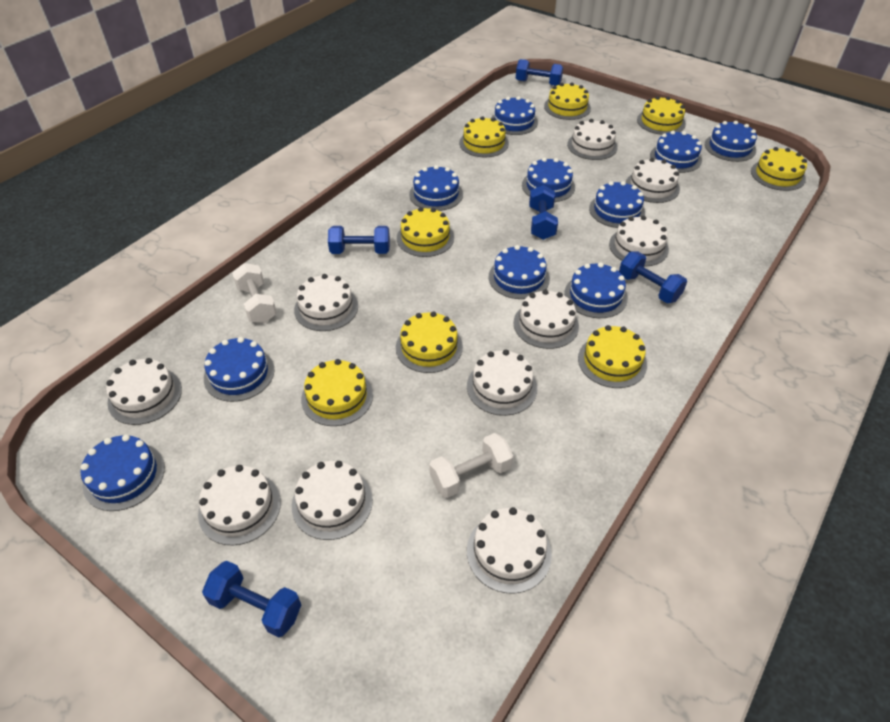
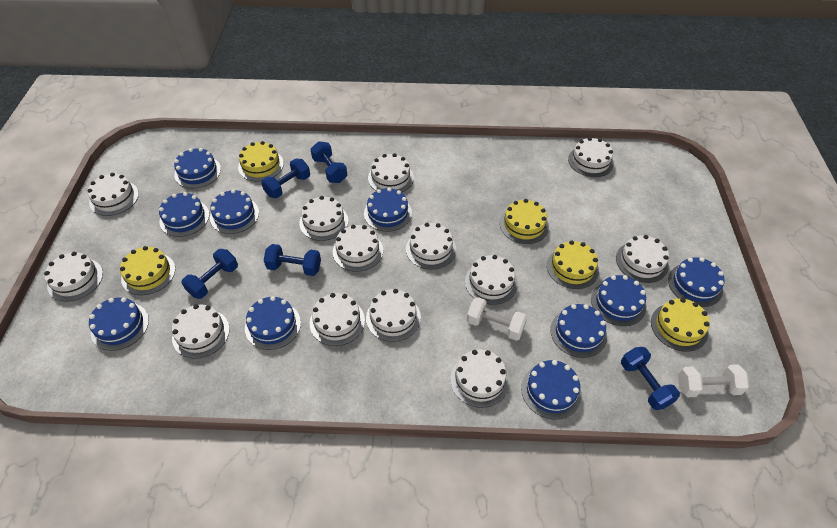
white cake: [106,358,182,425] [198,465,281,545] [292,461,373,540] [294,274,358,331] [467,350,537,416] [467,507,552,594] [513,290,579,349] [567,119,618,160] [609,216,669,266] [626,158,680,203] = 10 -> [44,252,103,301] [87,173,139,216] [172,304,230,358] [299,196,348,241] [310,293,365,346] [333,225,383,272] [366,289,421,342] [368,153,414,192] [406,223,456,270] [450,350,510,408] [465,255,518,305] [568,137,614,177] [616,235,669,283] = 13
yellow cake: [301,359,373,426] [396,312,463,373] [397,207,454,257] [459,116,509,157] [544,82,591,120] [578,325,647,388] [637,96,686,135] [751,147,807,191] = 8 -> [120,246,175,295] [238,141,284,182] [500,199,549,244] [547,240,599,289] [651,298,710,352] = 5

